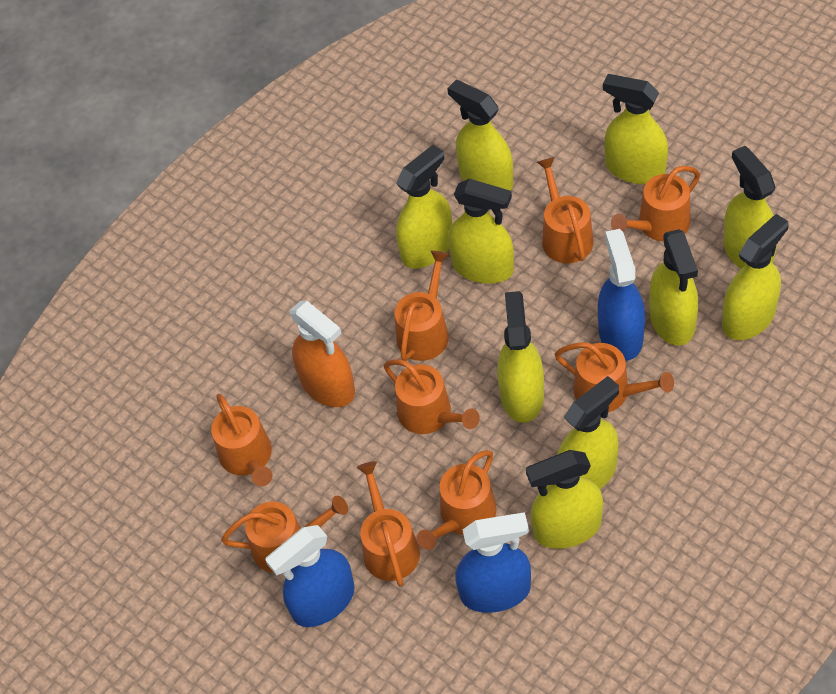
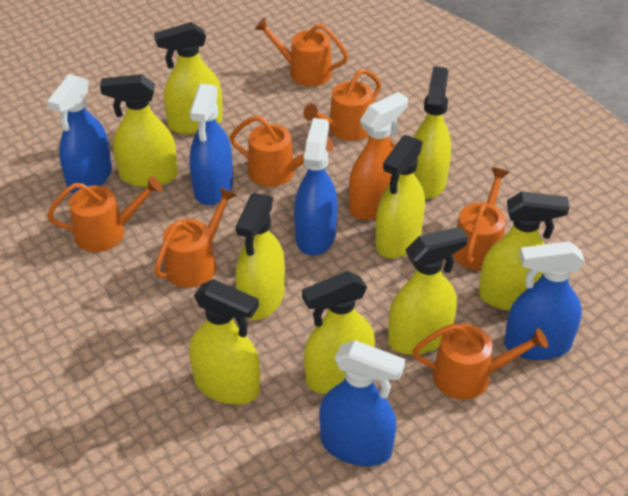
blue spray bottle: [265,525,355,627] [455,512,531,613] [598,229,645,361] = 3 -> [47,74,112,194] [189,84,233,205] [294,118,338,256] [319,340,405,466] [504,241,585,360] = 5
orange watering can: [211,394,272,486] [221,496,348,573] [357,461,420,586] [384,359,480,434] [395,250,449,361] [417,450,497,550] [537,157,593,263] [555,342,674,412] [611,166,700,241] = 9 -> [47,176,163,252] [154,187,237,288] [230,115,334,187] [255,18,348,86] [303,69,381,141] [412,324,548,400] [452,167,509,270] = 7
yellow spray bottle: [396,145,452,269] [447,80,513,191] [448,178,514,284] [497,291,544,423] [526,450,603,549] [557,376,619,489] [603,74,668,184] [649,229,698,346] [722,214,789,340] [723,146,777,269] = 10 -> [100,74,178,187] [154,22,223,134] [189,279,260,405] [236,193,285,320] [302,271,375,394] [375,135,425,258] [388,226,468,355] [414,66,451,199] [479,191,569,311] = 9

